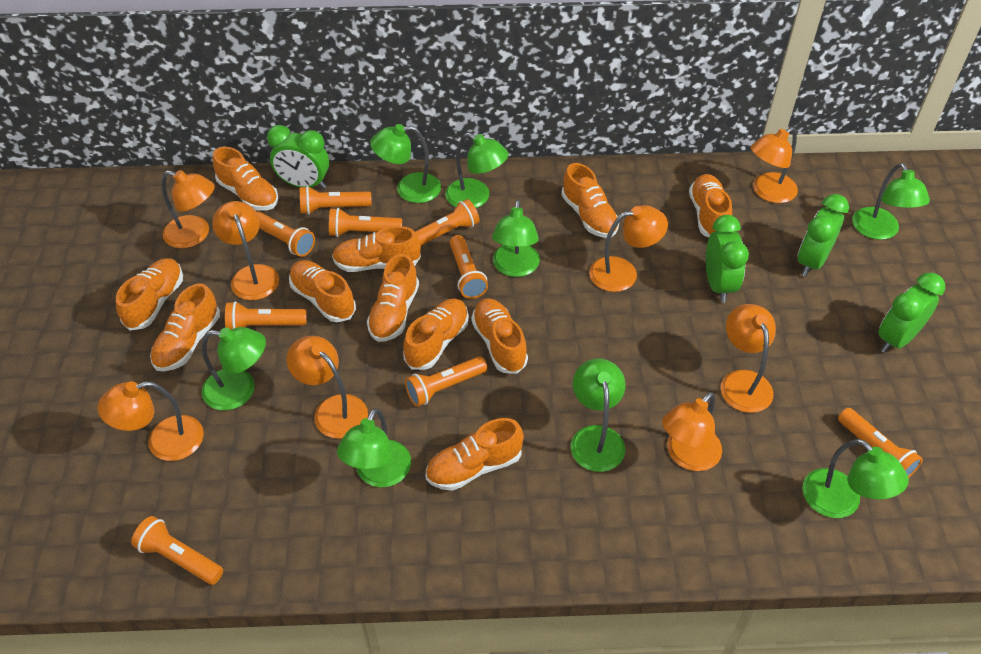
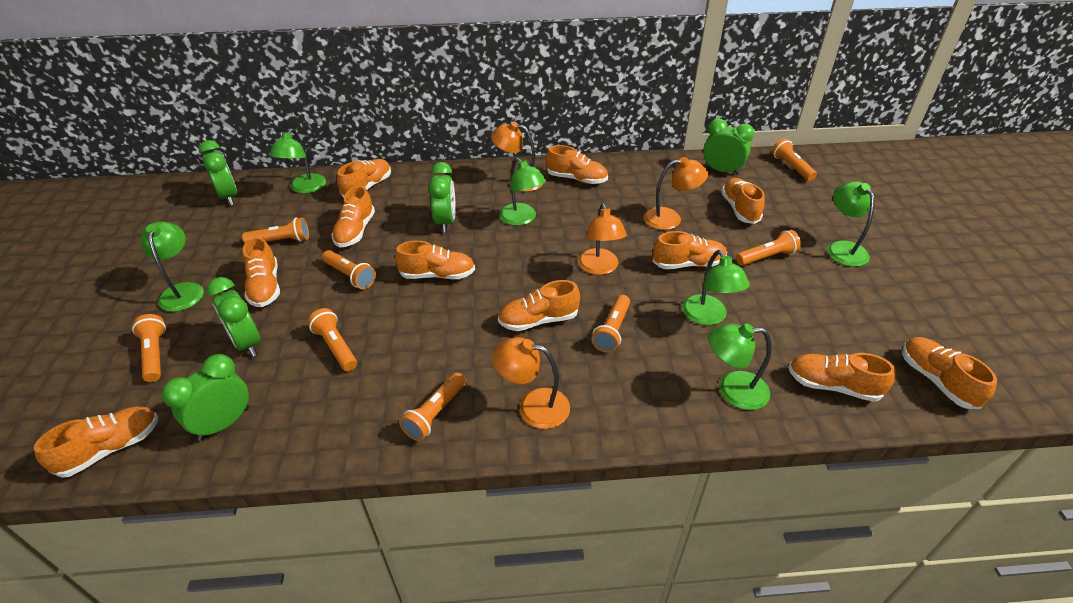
green clock: [267,125,329,189] [706,215,749,303] [798,194,849,277] [878,273,945,353] = 4 -> [162,354,249,441] [199,140,238,206] [206,277,260,357] [428,162,456,233] [703,119,754,175] = 5
green lamp: [202,327,266,410] [337,408,411,487] [370,124,441,203] [445,133,509,208] [492,199,540,277] [571,358,625,472] [802,439,909,518] [852,163,930,240] = 8 -> [141,221,204,312] [269,129,326,193] [499,157,546,226] [682,250,750,325] [708,323,772,410] [827,181,875,267] = 6
orange flashlight: [131,516,223,585] [225,301,307,329] [257,211,315,257] [300,186,372,215] [329,208,402,237] [405,356,487,407] [415,199,479,245] [450,235,488,299] [838,408,923,478] = 9 -> [132,314,166,382] [242,217,309,244] [308,308,357,371] [322,250,376,289] [399,373,466,441] [592,295,630,353] [736,230,801,266] [771,138,817,181] = 8
orange lamp: [98,381,204,461] [161,170,215,248] [212,201,279,300] [286,336,368,439] [589,205,668,292] [662,392,722,471] [721,304,776,413] [750,127,798,203] = 8 -> [491,121,543,192] [492,337,570,429] [578,203,627,275] [643,157,708,230] = 4

